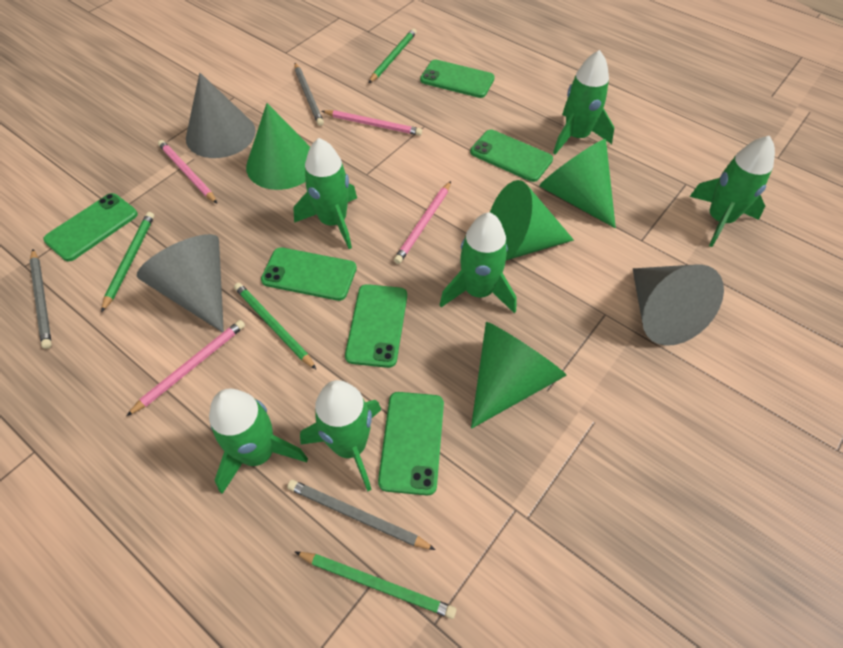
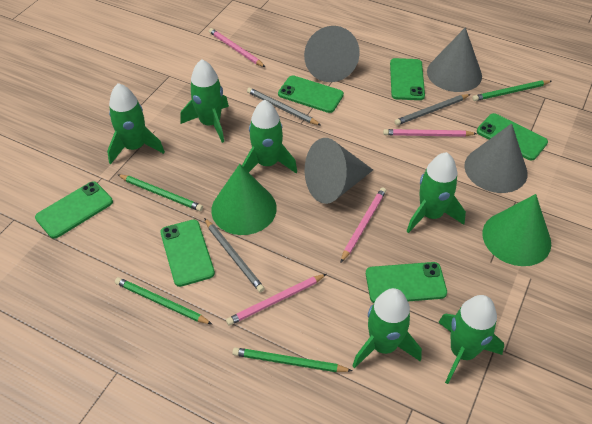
green cone: [246,103,310,190] [471,322,567,429] [490,180,574,260] [539,139,616,228] = 4 -> [211,164,277,235] [483,194,551,266] = 2
grey cone: [137,234,224,333] [186,73,256,158] [633,264,724,346] = 3 -> [304,26,360,82] [305,138,373,204] [427,27,482,92] [464,123,528,193] = 4

